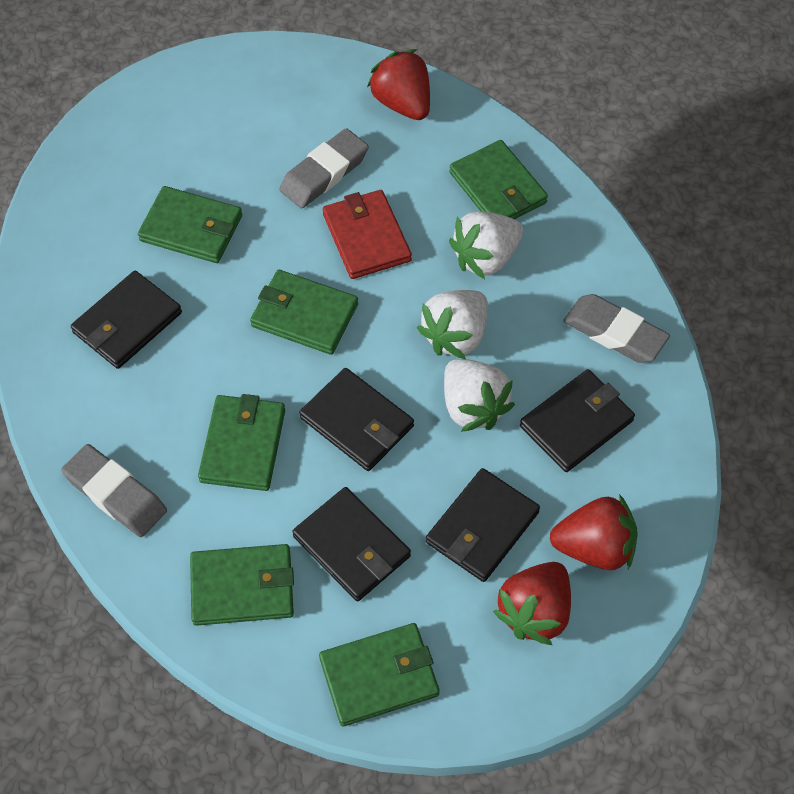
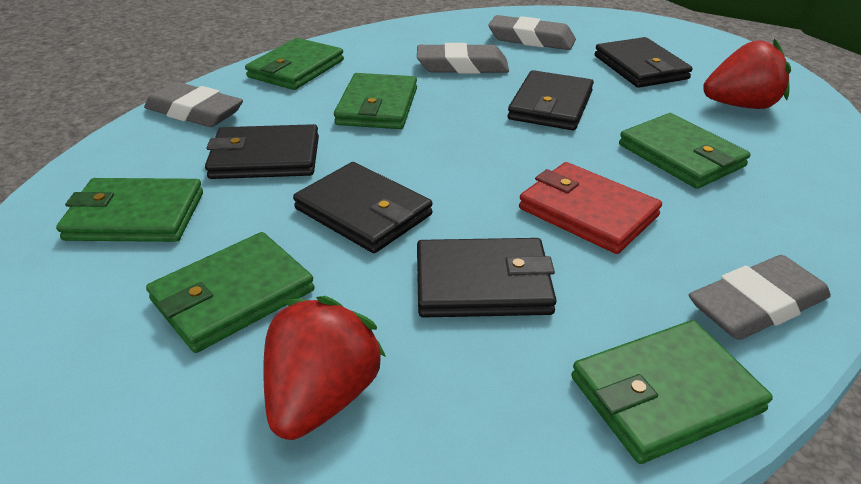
grey eraser: [61,444,167,537] [279,128,369,208] [563,294,670,363] = 3 -> [144,82,243,127] [417,43,509,74] [488,15,576,50] [689,255,831,340] = 4
red strawberry: [367,49,430,120] [493,562,571,645] [550,494,638,570] = 3 -> [263,296,386,440] [703,38,791,109] = 2
white strawberry: [417,290,488,359] [444,359,515,432] [449,211,523,279] = 3 -> none = 0

